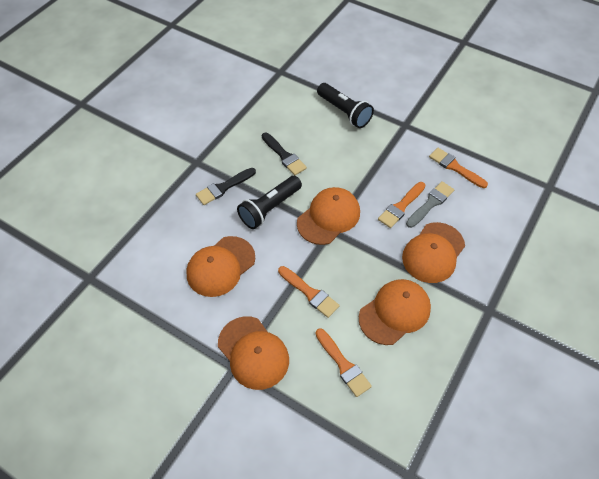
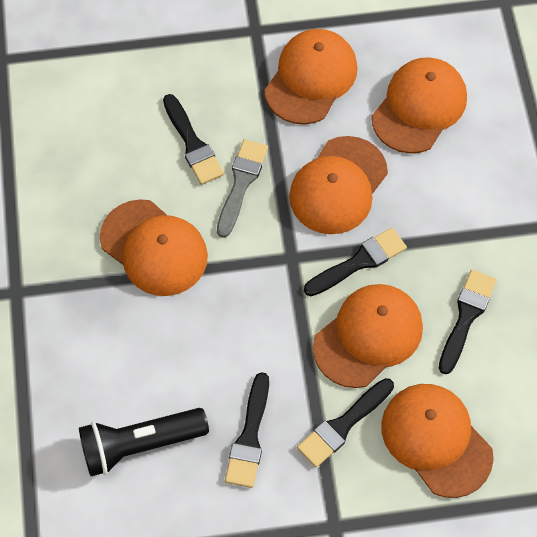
black brush: [196,168,256,205] [262,133,307,175] = 2 -> [163,94,224,185] [225,372,269,488] [297,378,394,468] [304,228,407,296] [439,270,496,374] = 5
black flashlight: [237,176,302,229] [317,83,374,128] = 2 -> [79,408,209,476] = 1
orange brush: [278,266,340,318] [316,328,372,397] [378,182,425,228] [429,148,488,188] = 4 -> none = 0
orange cap: [186,236,255,297] [218,316,289,390] [297,187,360,245] [359,279,431,345] [402,222,465,283] = 5 -> [100,199,208,296] [264,29,358,125] [289,136,388,234] [313,284,423,388] [372,57,467,154] [381,384,494,498] = 6

